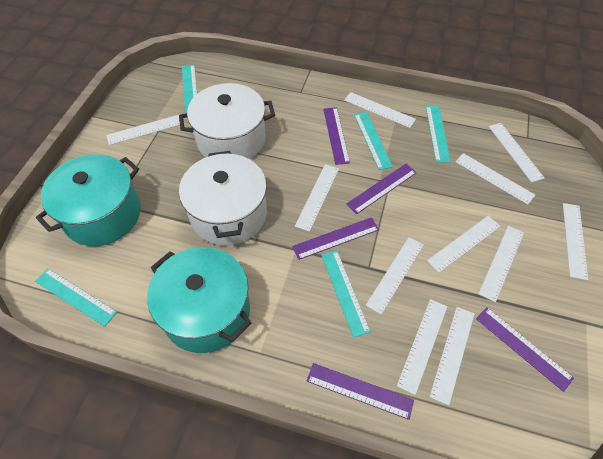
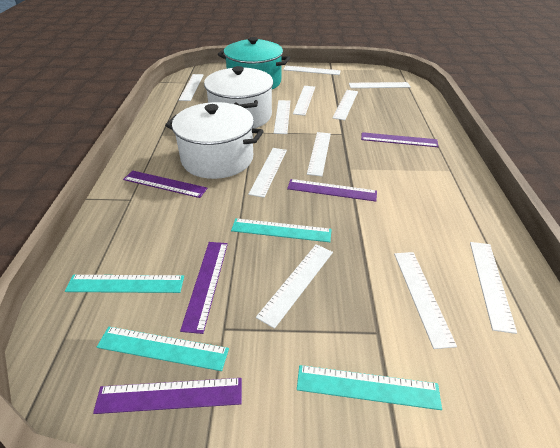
turquoise pot: [36,154,141,246] [147,247,252,353] = 2 -> [218,37,290,89] = 1
turquoise ruler: [35,268,117,327] [182,65,197,113] [321,250,371,338] [354,112,393,170] [426,106,451,162] = 5 -> [65,275,184,293] [97,327,229,371] [231,218,332,242] [297,365,442,410] = 4

